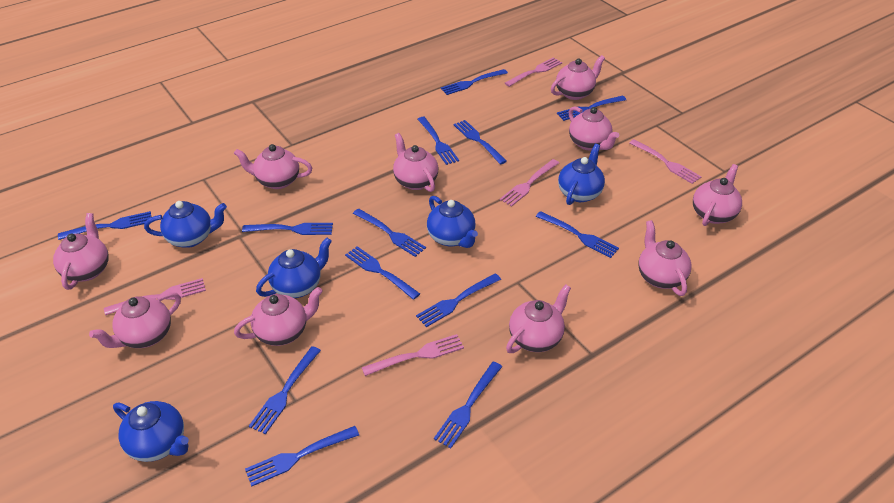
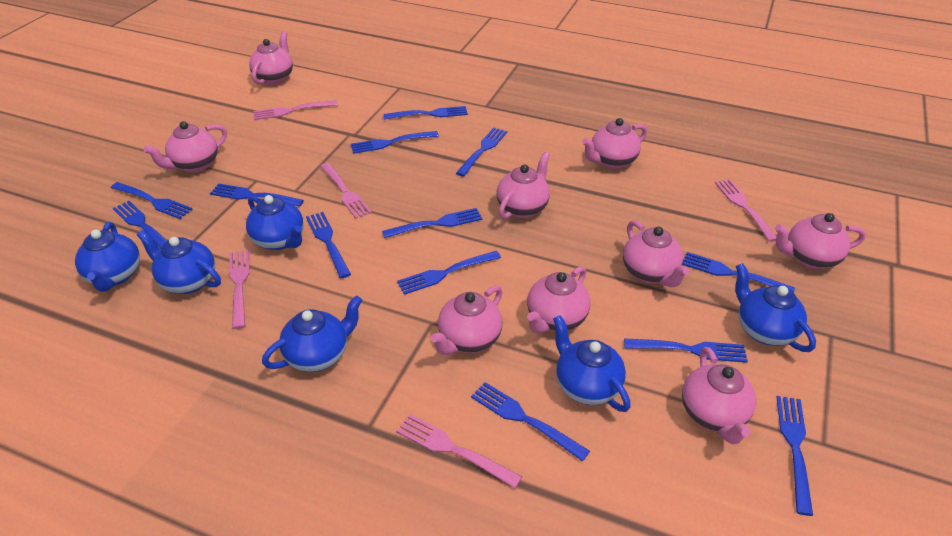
blue teapot: [113,401,189,462] [144,201,227,248] [256,238,332,298] [427,196,478,248] [558,144,605,205] = 5 -> [75,222,140,292] [137,230,221,294] [246,195,304,250] [262,296,362,372] [553,315,631,412] [735,263,816,352] = 6
pink teapot: [53,213,109,290] [89,292,181,348] [234,144,312,189] [234,287,323,346] [393,133,438,192] [506,285,571,353] [551,55,605,100] [569,106,619,150] [638,220,692,296] [693,164,742,226] = 10 -> [144,121,227,172] [249,32,293,85] [430,285,503,355] [497,152,550,219] [527,266,590,334] [582,118,647,169] [623,220,689,287] [682,347,756,444] [775,213,866,269] = 9

